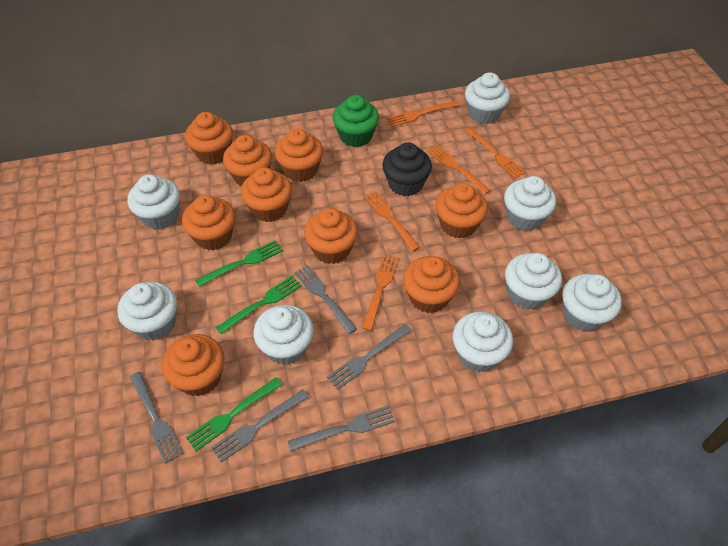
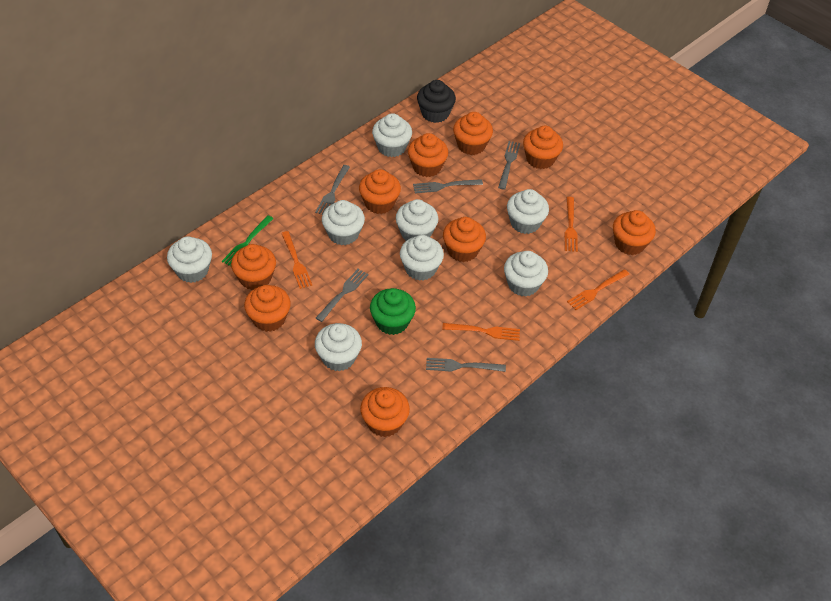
green fork: [186,377,282,451] [195,240,283,287] [216,276,302,334] = 3 -> [222,215,274,266] = 1
orange fork: [362,254,399,331] [364,191,420,251] [387,101,459,127] [427,145,491,195] [466,128,525,179] = 5 -> [281,231,312,289] [442,323,520,341] [564,197,578,252] [567,269,629,310] = 4

